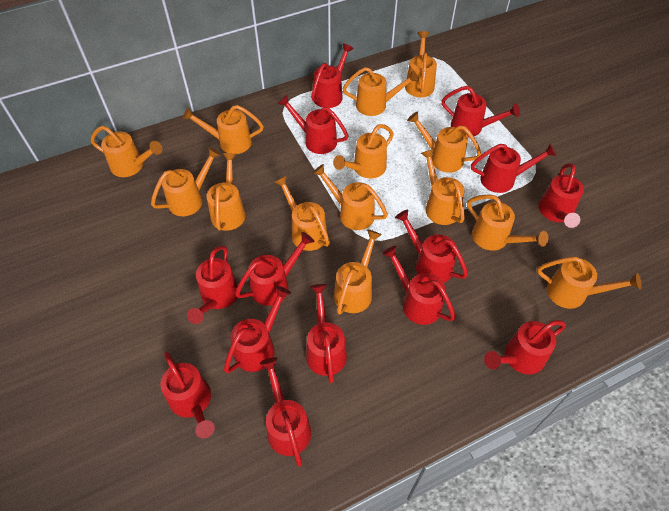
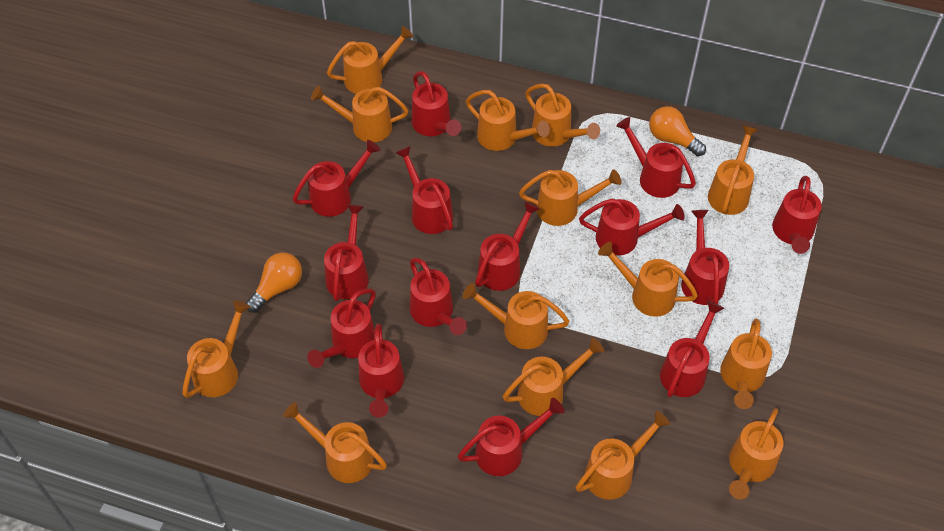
orange light bulb: none = 0 -> [246,252,302,313] [649,106,706,156] = 2

